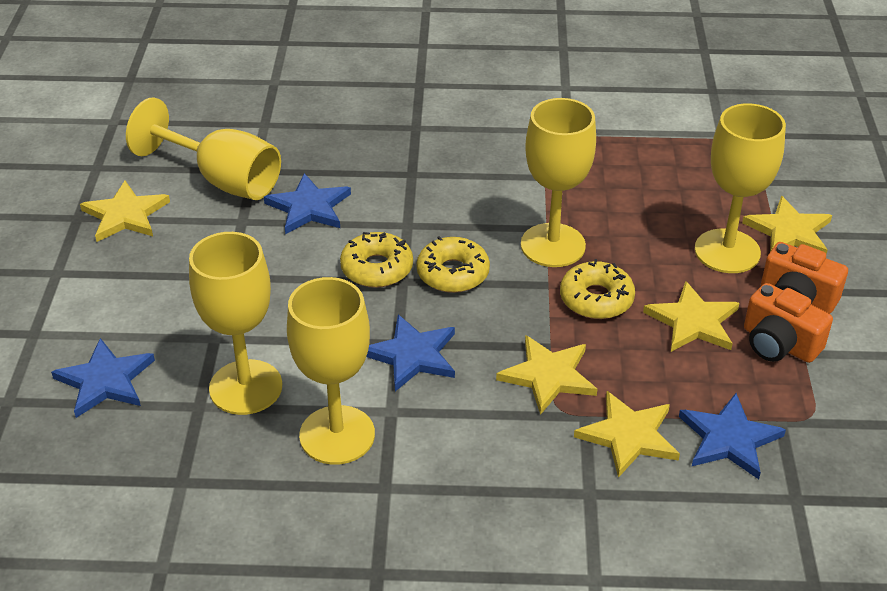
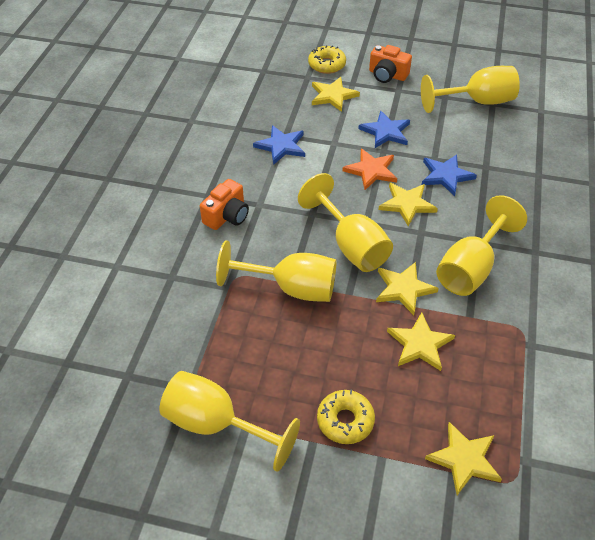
blue star: [51,338,155,418] [264,173,351,234] [366,314,455,391] [679,393,786,479] = 4 -> [253,125,305,165] [358,111,410,148] [422,154,477,196] = 3
orange star: none = 0 -> [342,148,397,190] = 1
yellow donut: [340,232,413,288] [416,236,490,293] [560,259,635,319] = 3 -> [308,45,346,74] [317,389,375,444] = 2

